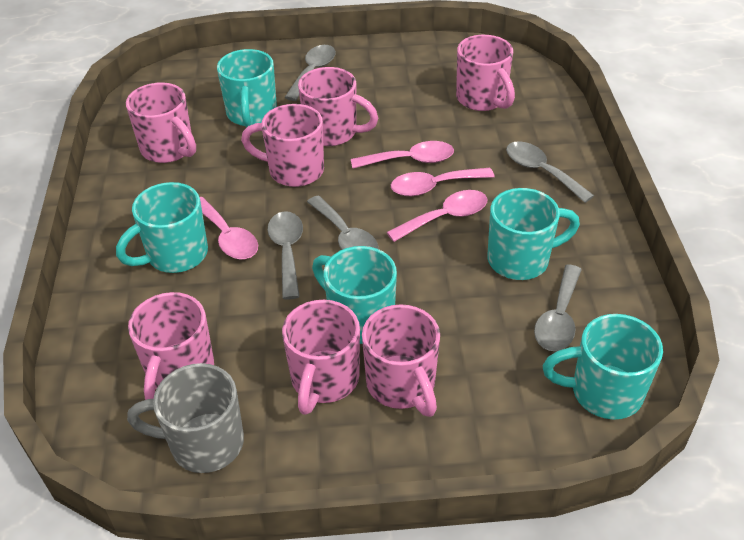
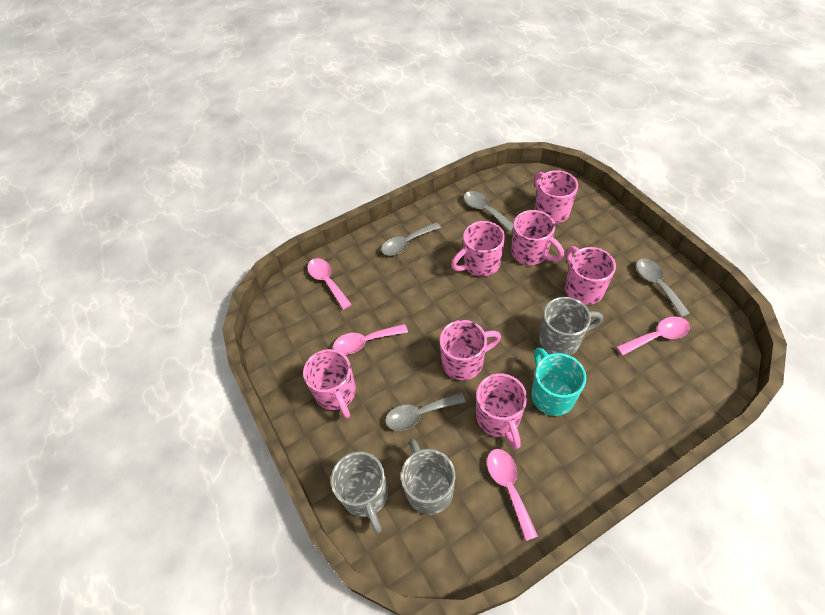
grey mug: [127,363,244,473] = 1 -> [331,451,388,533] [401,438,456,515] [539,297,603,355] = 3
grey spoon: [267,211,303,300] [284,45,336,101] [307,195,379,250] [506,141,594,203] [534,265,582,351] = 5 -> [381,222,441,255] [385,392,466,431] [464,191,513,232] [636,258,690,317] = 4
turquoise mug: [116,182,208,273] [217,49,277,128] [312,246,397,344] [488,188,580,280] [542,314,663,420] = 5 -> [531,347,586,416] = 1

